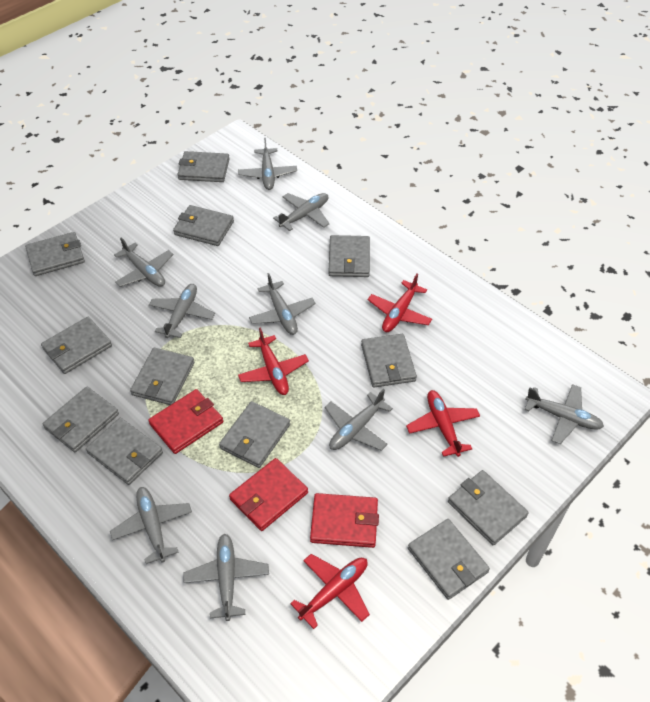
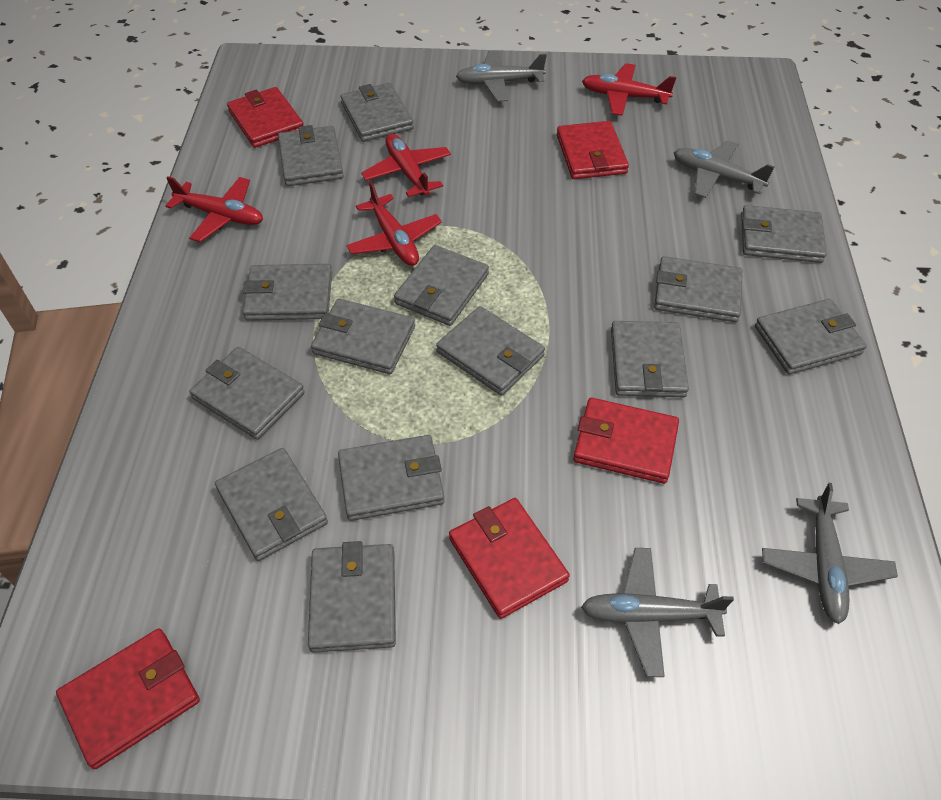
grey plane: [110,487,192,564] [114,237,174,287] [149,284,215,338] [183,534,269,621] [238,138,297,190] [249,273,316,335] [273,193,330,231] [325,389,393,451] [524,384,604,444] = 9 -> [456,50,547,102] [581,548,734,677] [674,141,774,198] [762,483,898,624] = 4
grey wallet: [25,232,85,276] [41,317,112,374] [43,387,119,452] [86,418,163,485] [130,348,195,405] [173,205,234,246] [178,151,230,182] [219,401,290,468] [329,235,370,277] [361,334,417,388] [408,519,490,600] [448,470,529,545] = 12 -> [190,347,305,439] [215,448,328,561] [242,264,332,321] [278,125,344,186] [308,541,396,653] [311,299,415,374] [338,435,445,521] [341,83,414,142] [394,245,489,326] [436,306,545,395] [611,321,689,397] [654,256,743,322] [741,205,827,263] [755,299,867,374] = 14
red wallet: [148,389,223,454] [229,458,308,531] [310,493,379,548] = 3 -> [56,628,200,769] [227,87,304,148] [449,498,570,619] [557,121,629,179] [573,398,679,484] = 5

